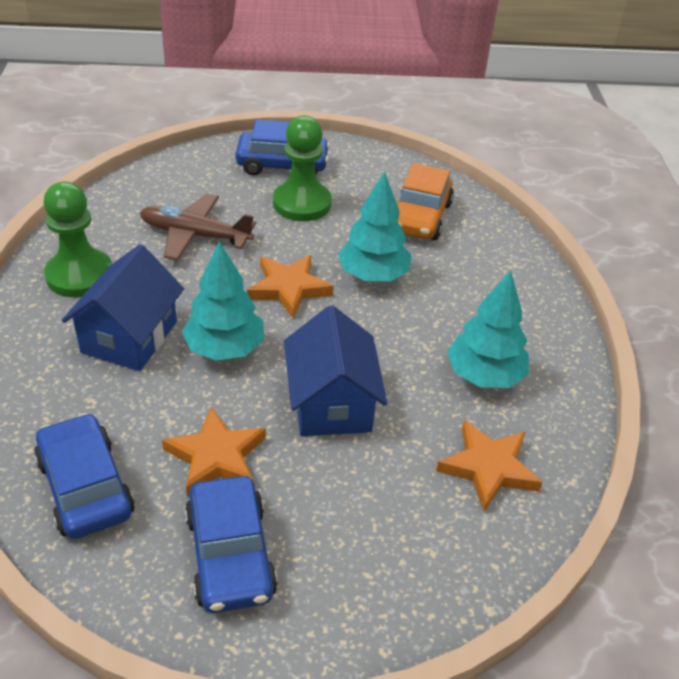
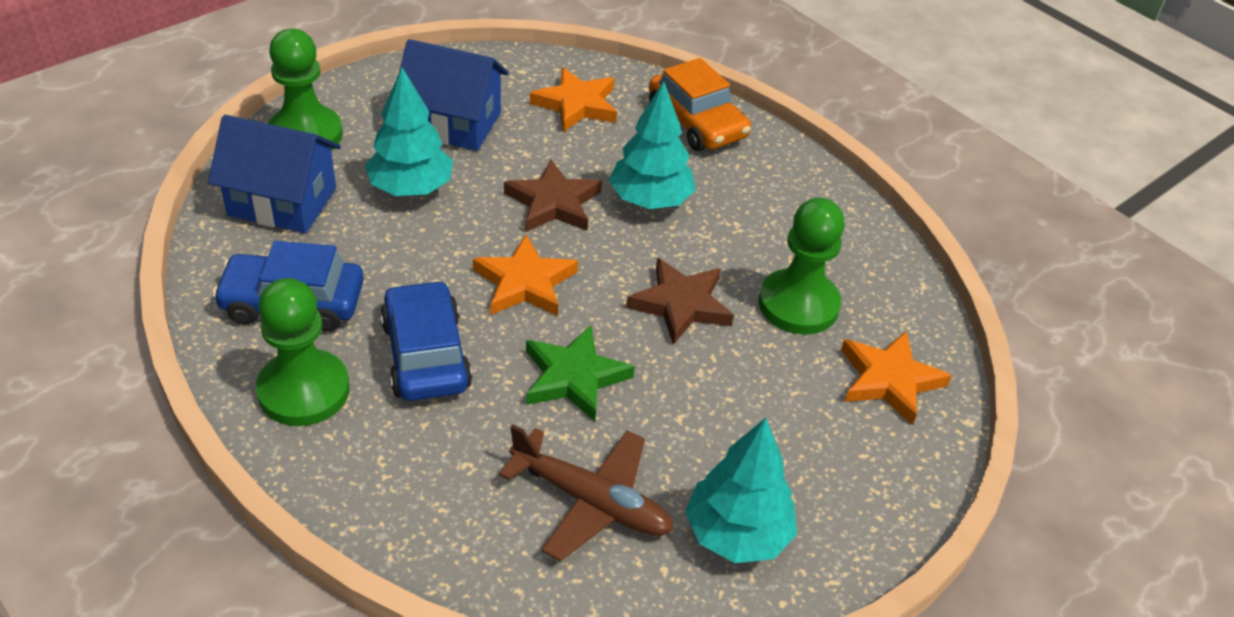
blue car: [34,413,135,539] [185,476,278,613] [236,119,330,175] = 3 -> [212,241,364,332] [380,280,472,401] = 2
brown star: none = 0 -> [504,160,602,232] [626,258,734,345] = 2
green pawn: [43,182,112,298] [273,116,332,221] = 2 -> [256,278,350,426] [268,29,343,150] [759,198,845,335] = 3
green star: none = 0 -> [526,325,635,421] = 1

